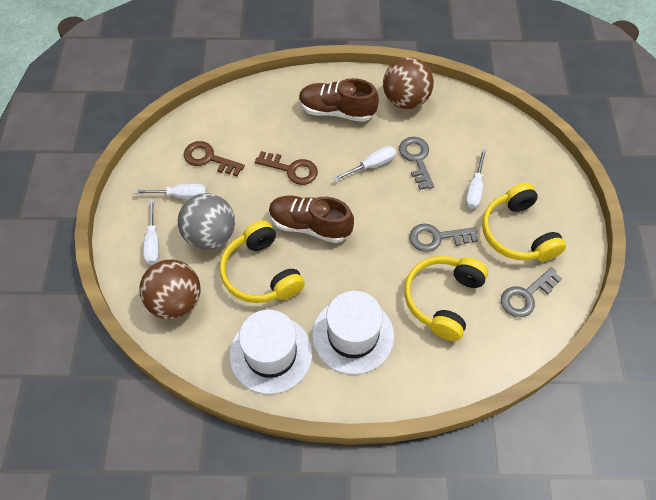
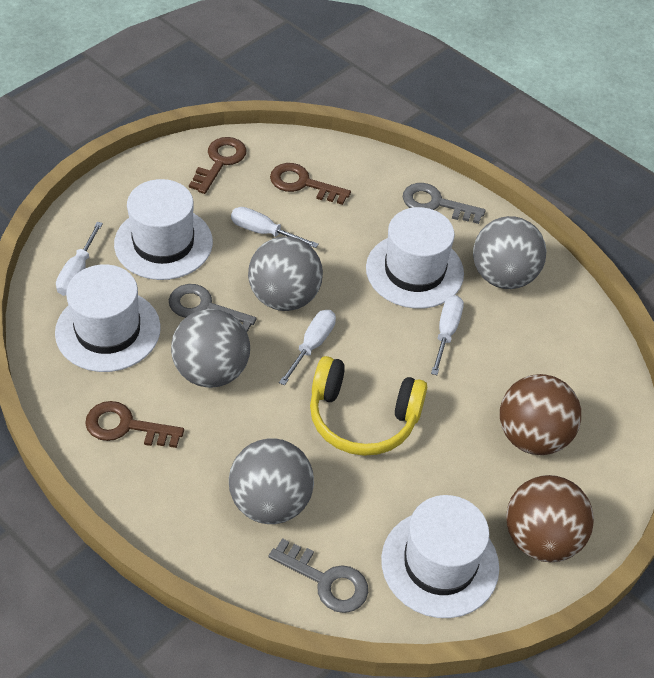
brown key: [184,141,245,176] [255,151,318,185] = 2 -> [85,401,184,448] [189,137,246,194] [270,163,351,205] = 3
brown shoe: [269,196,354,243] [299,78,379,122] = 2 -> none = 0
grey ball: [178,193,235,250] = 1 -> [171,309,250,388] [229,438,314,524] [248,236,323,311] [473,216,547,289] = 4
white hat: [229,310,313,394] [312,291,394,374] = 2 -> [55,264,161,372] [114,179,213,280] [366,207,464,309] [381,495,499,618] = 4
yellow headphones: [220,220,305,303] [404,256,488,341] [482,183,566,261] = 3 -> [310,356,427,456] = 1

